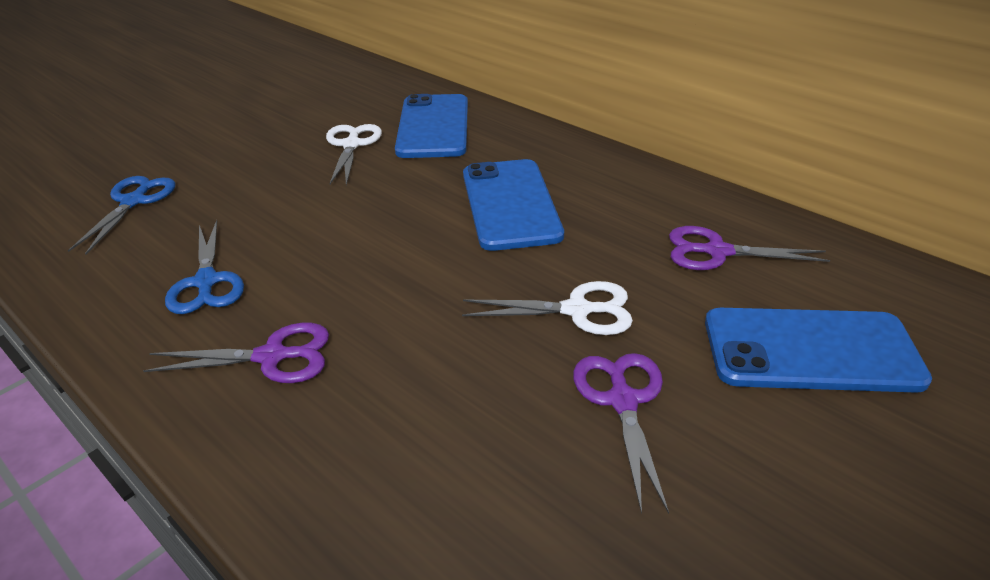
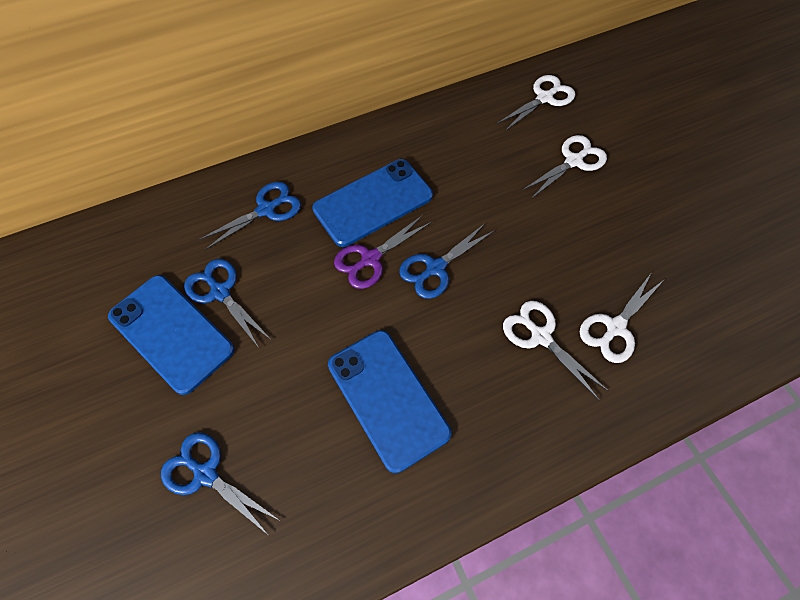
blue scissors: [68,176,176,254] [165,220,244,314] = 2 -> [161,432,279,535] [184,259,270,348] [198,182,301,250] [399,223,495,299] = 4
purple scissors: [143,323,329,383] [573,353,669,515] [669,226,830,270] = 3 -> [334,215,432,289] = 1
white scissors: [326,124,382,185] [462,281,633,335] = 2 -> [497,75,575,131] [503,301,608,400] [523,135,607,199] [580,272,664,363] = 4

